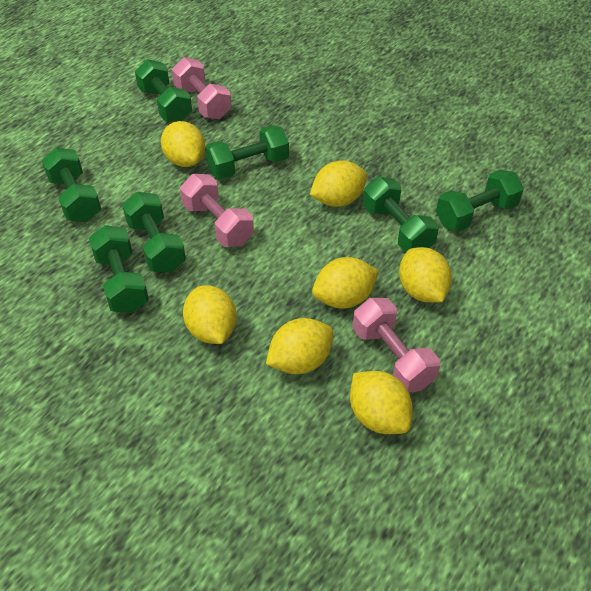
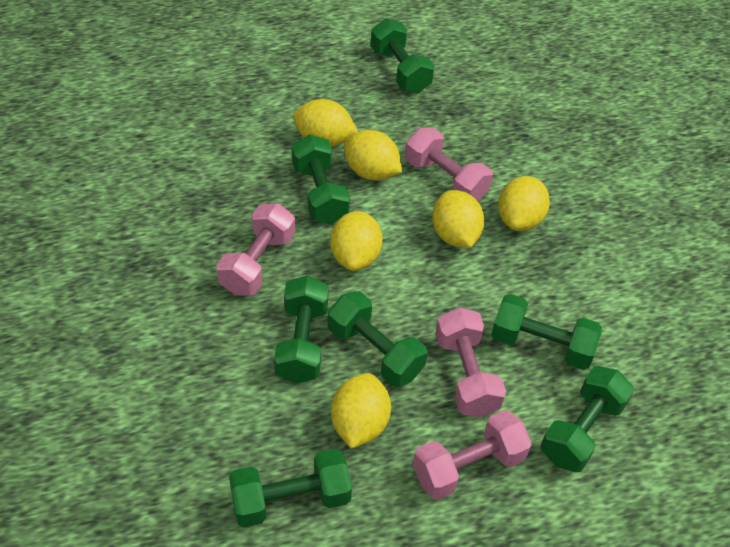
pink dumbbell: [172,57,231,119] [180,174,254,247] [353,298,440,393] = 3 -> [217,203,295,295] [405,127,493,202] [413,410,532,500] [435,307,506,417] = 4
yellow lemon: [161,121,205,167] [183,285,236,344] [266,318,333,374] [310,161,367,207] [312,257,379,309] [350,371,413,434] [399,247,452,302] = 7 -> [293,99,358,147] [330,211,383,271] [331,373,391,448] [344,130,402,180] [432,190,484,248] [498,176,550,231] = 6

